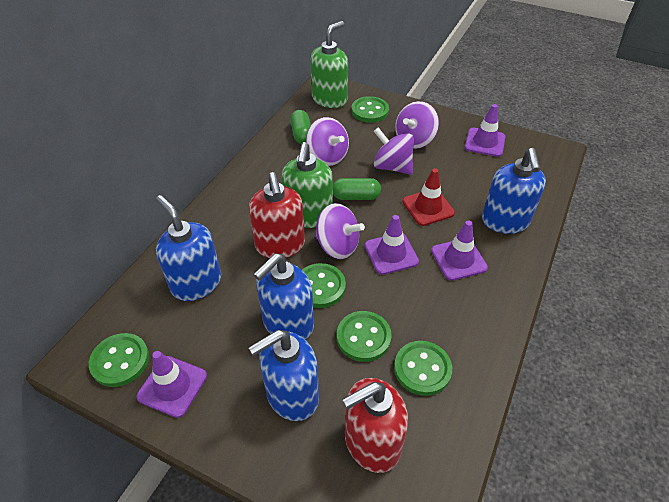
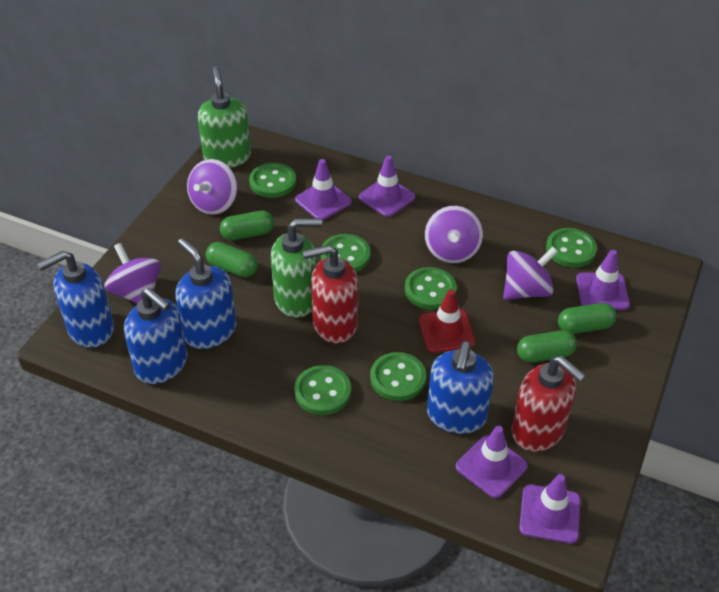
green button: [89,333,149,387] [302,263,346,308] [337,311,392,362] [351,96,389,123] [394,341,452,396] = 5 -> [249,163,296,198] [294,365,351,415] [320,234,370,272] [370,352,426,401] [405,267,457,310] [546,228,597,268] = 6
green capsule: [290,110,311,144] [333,178,381,200] = 2 -> [206,242,258,278] [220,211,274,240] [517,330,577,363] [558,303,617,334] = 4
purple traffic cone: [136,351,207,418] [365,215,419,275] [431,221,488,281] [465,104,506,157] = 4 -> [295,159,352,221] [359,156,416,217] [456,426,528,498] [519,474,581,544] [576,250,630,310] = 5

